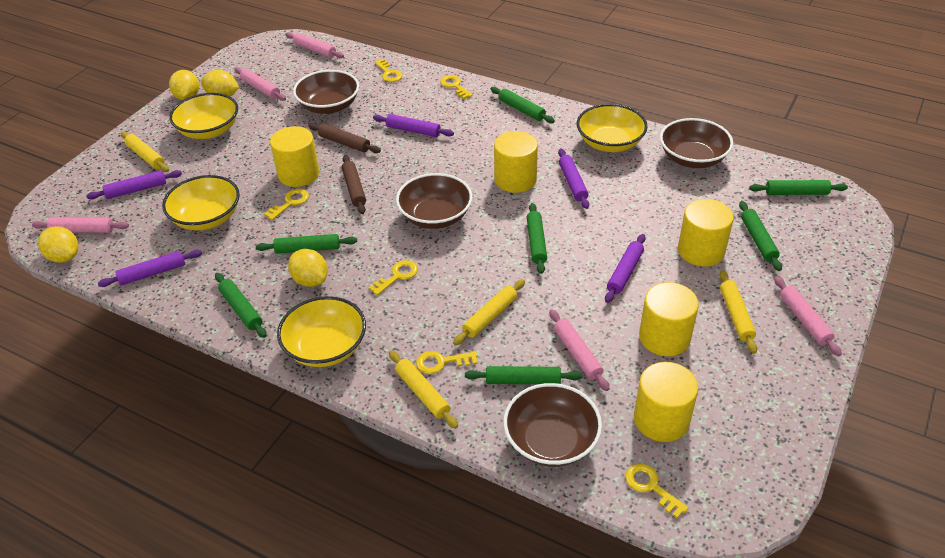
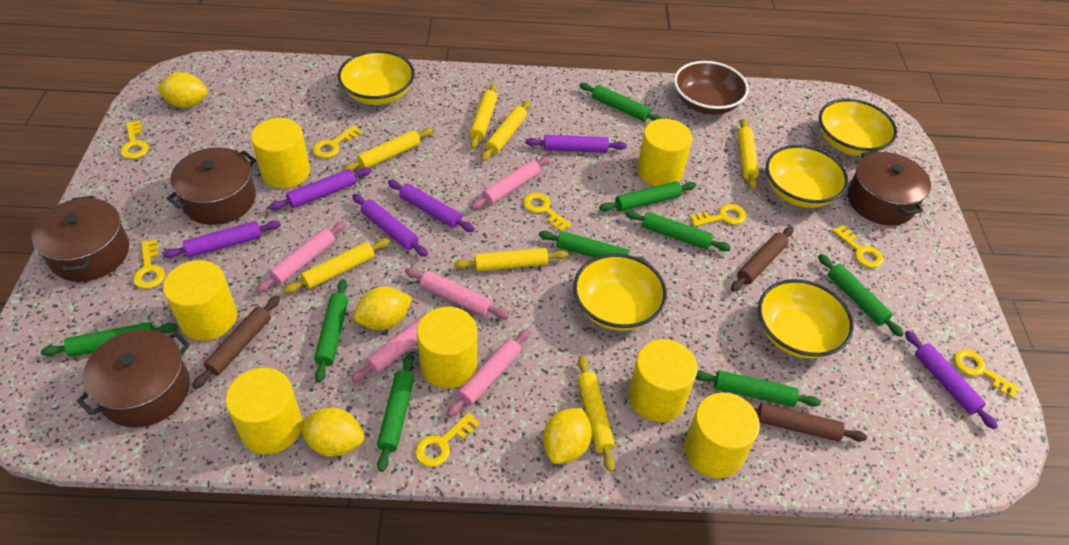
brown bowl: [293,70,359,114] [396,173,472,229] [504,383,602,467] [660,118,733,168] = 4 -> [674,61,749,115] = 1
brown pot: none = 0 -> [32,196,129,282] [77,329,190,428] [166,147,256,225] [848,150,931,226] = 4
brown rolling pin: [308,123,381,153] [342,155,366,214] = 2 -> [192,296,280,389] [731,226,794,292] [754,403,867,441] = 3
green rolling pin: [215,273,267,338] [256,234,357,254] [465,366,582,384] [490,87,555,123] [527,203,547,274] [739,201,782,271] [749,180,848,195] = 7 -> [41,322,178,357] [314,279,348,383] [377,354,414,472] [539,231,648,263] [580,83,663,121] [599,181,697,211] [625,210,731,251] [695,370,821,407] [818,254,904,337] = 9
purple rolling pin: [86,170,182,199] [98,250,202,287] [373,114,454,137] [558,149,589,209] [605,234,646,303] = 5 -> [163,221,281,258] [269,167,372,210] [352,194,428,257] [388,180,475,232] [526,135,627,153] [905,331,998,429] = 6
yellow bowl: [162,175,240,230] [169,93,238,139] [277,296,366,367] [577,104,648,152] = 4 -> [338,50,415,105] [573,254,667,331] [758,279,854,359] [766,145,848,208] [819,99,897,156] = 5
yellow cylinder: [270,126,319,187] [494,131,538,193] [634,362,698,442] [639,282,699,356] [678,199,734,266] = 5 -> [163,260,237,341] [226,368,302,454] [251,118,310,189] [417,307,477,388] [628,339,698,422] [637,119,692,186] [684,392,760,478] = 7
yellow key: [264,189,309,220] [369,260,418,295] [374,59,403,82] [416,351,478,374] [440,75,473,99] [625,464,688,518] = 6 -> [120,120,149,159] [133,240,165,289] [313,125,362,158] [415,413,480,467] [523,193,571,231] [690,204,746,227] [832,225,884,268] [954,350,1021,399] = 8
yellow rolling pin: [121,132,169,172] [389,350,458,429] [453,279,525,345] [719,270,757,354] = 4 -> [284,238,390,293] [343,128,433,171] [454,248,568,271] [470,83,497,149] [481,100,531,161] [577,356,615,472] [738,119,759,190] = 7

